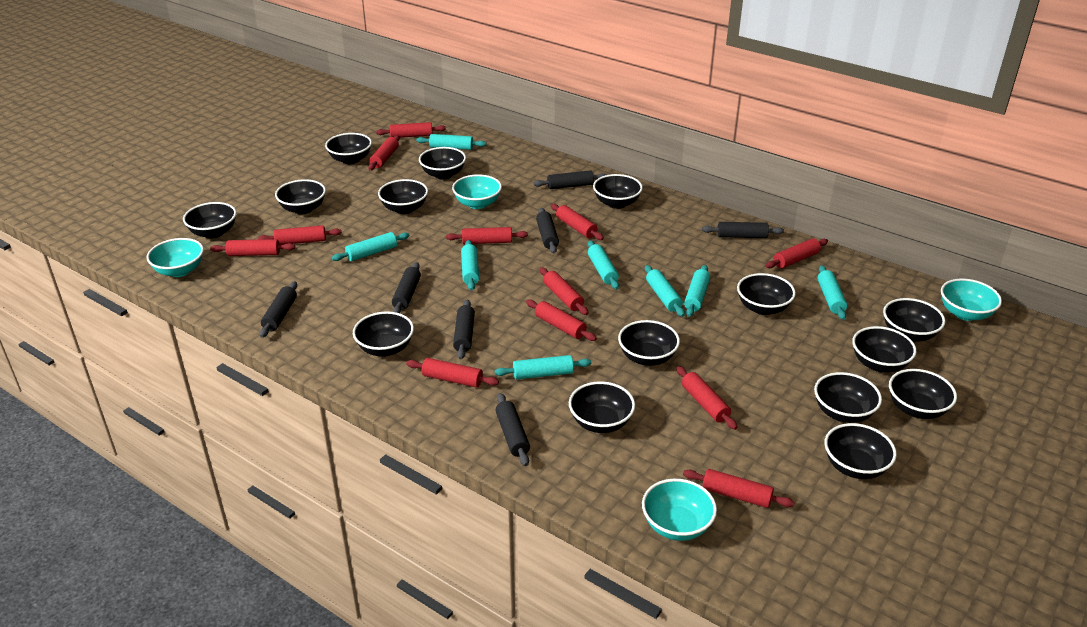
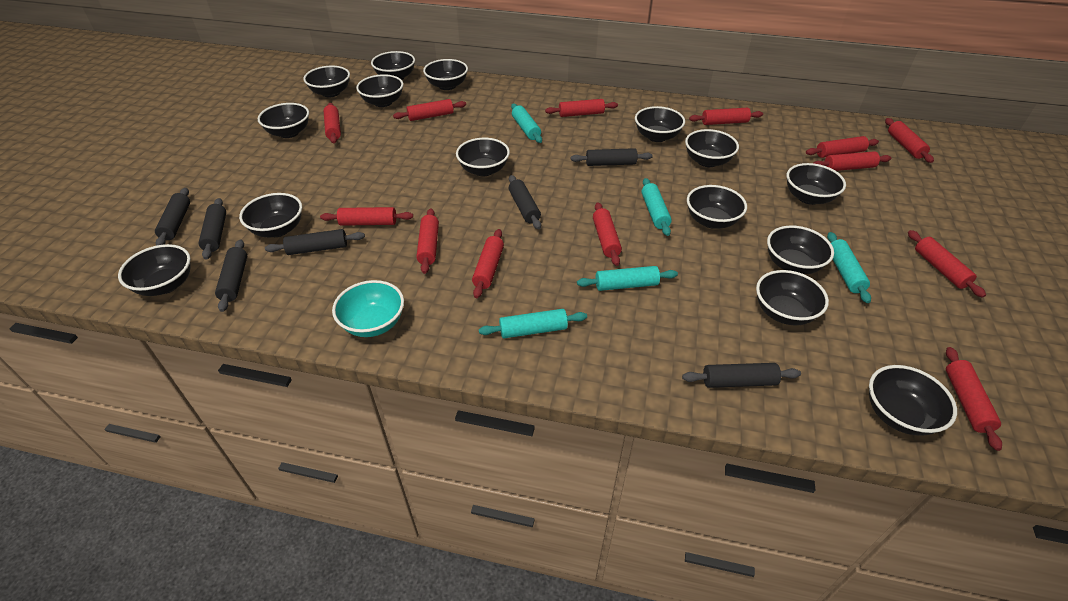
red rolling pin: [210,239,295,256] [258,225,342,245] [368,135,400,170] [376,122,446,138] [406,358,499,388] [446,227,528,244] [526,299,597,341] [540,268,588,315] [551,204,604,240] [676,366,738,430] [683,469,794,508] [765,238,828,268] = 12 -> [320,207,413,226] [324,103,341,144] [393,99,466,121] [416,208,439,274] [472,229,504,298] [545,99,618,117] [593,202,622,266] [689,108,763,125] [806,136,879,158] [813,151,891,171] [885,118,934,163] [908,230,986,298] [946,347,1002,451] = 13
turquoise bowl: [146,238,204,277] [452,174,502,209] [642,479,717,541] [941,278,1002,321] = 4 -> [332,280,404,337] = 1
turquoise rolling pin: [332,232,410,261] [416,134,486,150] [461,240,479,291] [495,355,591,380] [588,241,619,289] [645,265,685,317] [684,265,710,317] [817,265,847,320] = 8 -> [479,309,587,338] [511,104,542,143] [577,266,678,291] [641,178,672,236] [827,232,871,303] = 5

